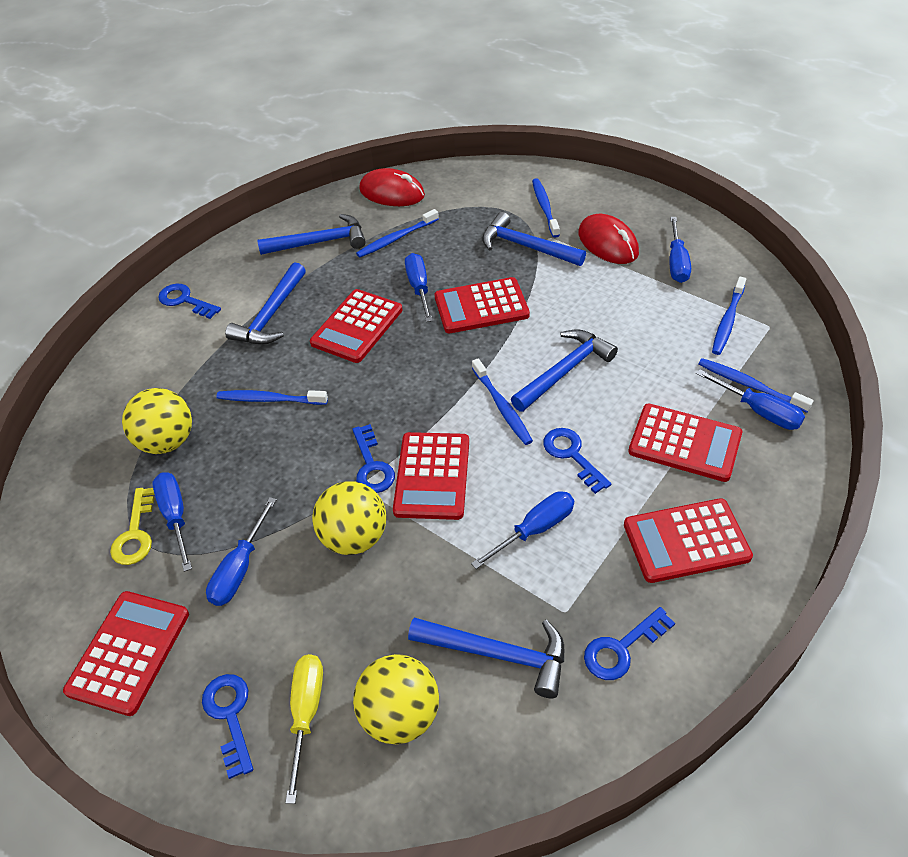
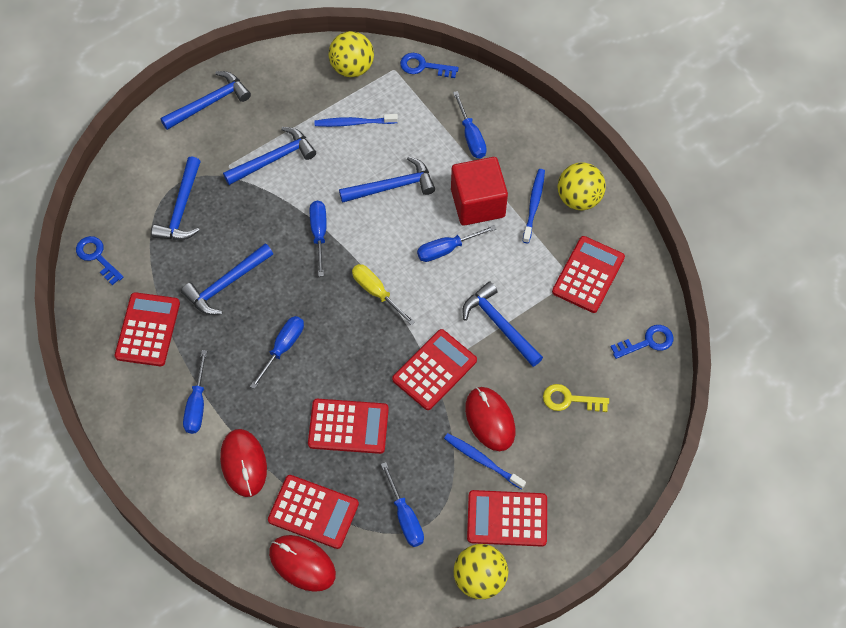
blue hammer: [225,262,306,345] [257,214,366,255] [408,618,564,698] [482,212,586,266] [511,329,618,412] = 5 -> [151,156,201,240] [160,71,251,130] [181,244,273,315] [223,127,316,185] [339,156,435,203] [462,281,543,367] = 6
blue key: [158,284,221,319] [202,674,253,779] [352,424,395,493] [543,428,611,494] [584,607,675,680] = 5 -> [76,236,124,285] [400,53,459,78] [610,325,673,359] = 3
blue toothbrush: [216,390,328,405] [356,209,439,258] [472,358,533,445] [532,178,560,238] [698,358,814,413] [712,277,746,355] = 6 -> [314,114,398,127] [444,433,526,490] [522,169,545,243] = 3
red cube: none = 0 -> [451,157,508,226] = 1
red mouse: [359,168,425,206] [578,214,639,264] = 2 -> [220,429,267,497] [269,535,336,592] [465,387,515,451] = 3

